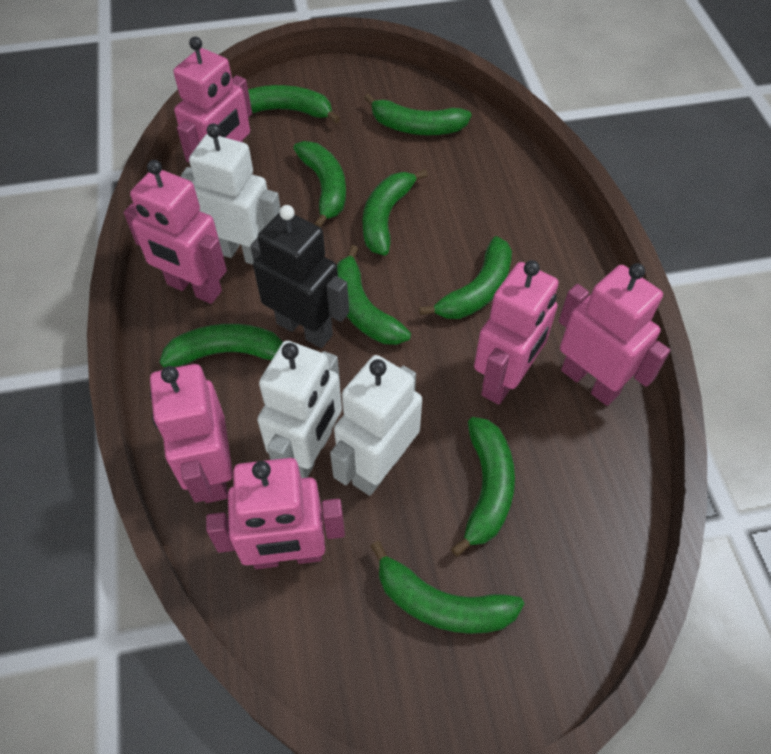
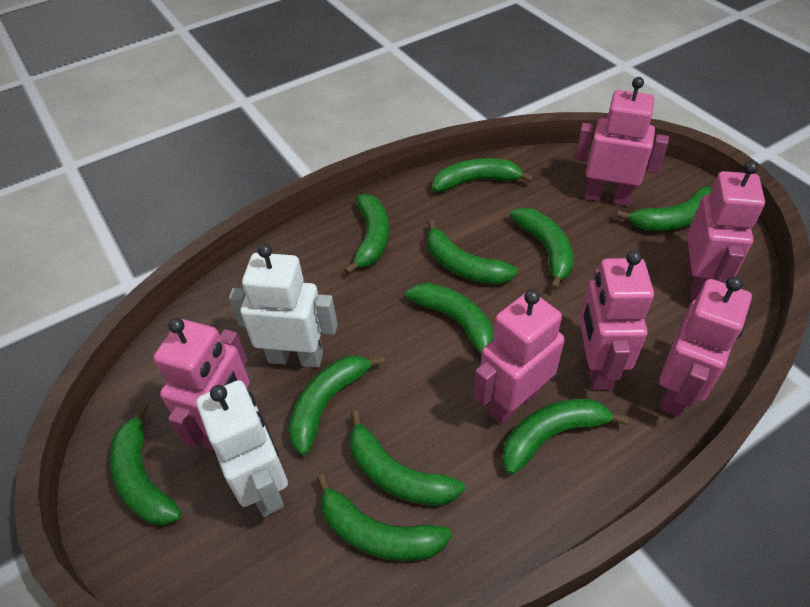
black robot: [250,205,349,348] = 1 -> none = 0
green banana: [160,324,283,368] [248,85,340,124] [293,141,346,228] [337,245,411,345] [362,169,428,256] [364,93,472,135] [370,541,524,634] [419,236,512,319] [451,417,515,557] = 9 -> [110,404,182,526] [288,355,385,455] [317,474,452,561] [344,194,389,275] [349,411,465,506] [406,283,494,356] [427,220,518,285] [432,158,534,192] [502,399,629,475] [510,208,574,291] [616,186,712,231] = 11
white robot: [181,123,281,265] [257,341,342,478] [330,355,422,496] = 3 -> [196,380,288,517] [229,244,338,368] = 2

